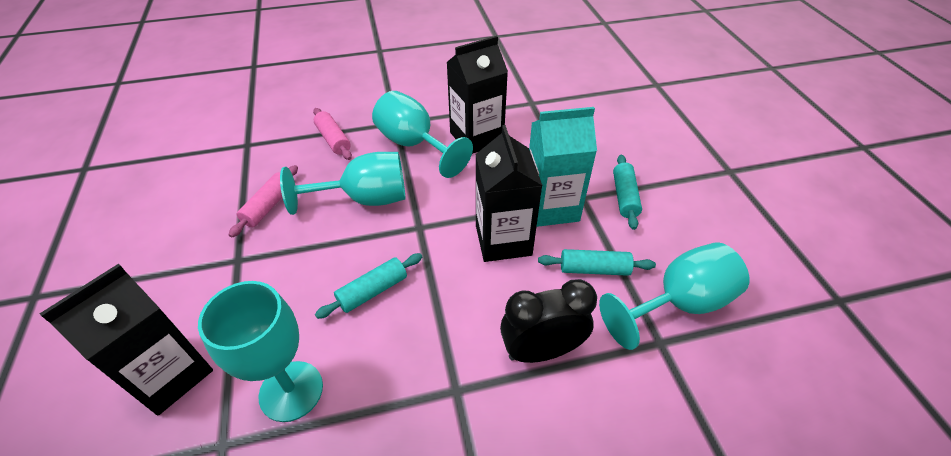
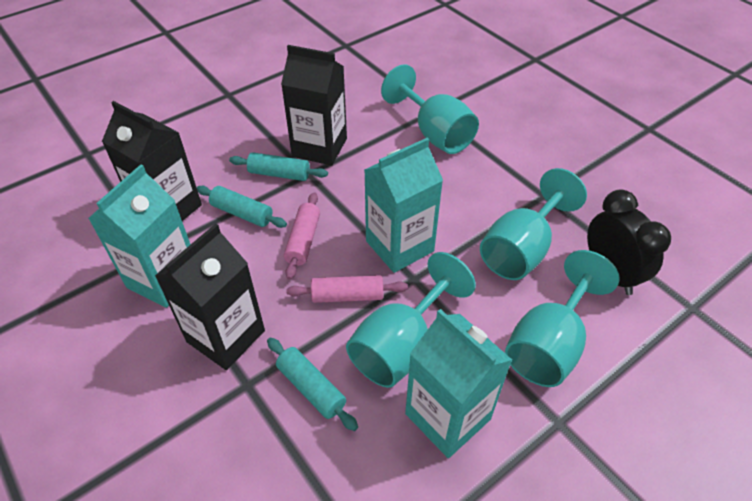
turquoise carton: [529,107,597,227] = 1 -> [88,165,191,308] [364,138,443,273] [405,309,512,458] = 3

